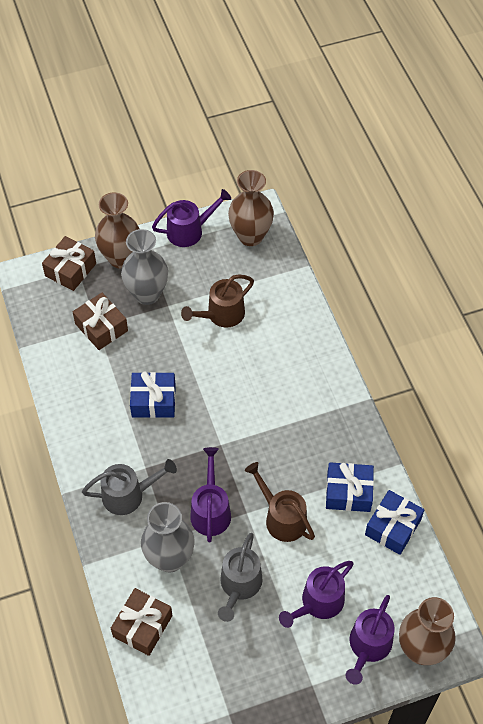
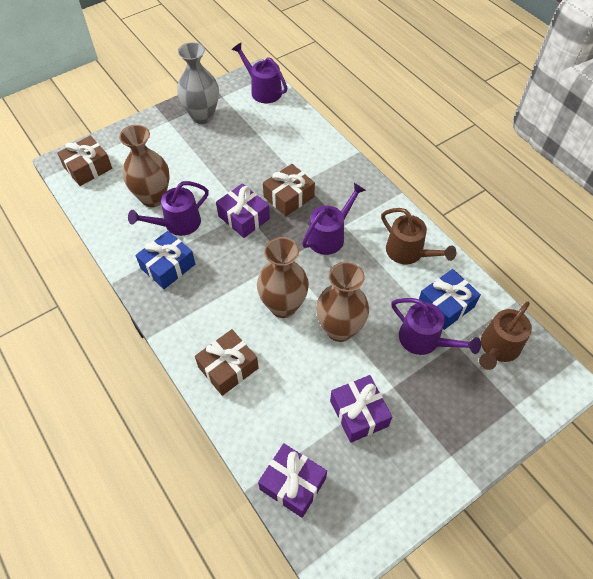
blue gift: [130,372,176,418] [326,462,374,512] [365,490,424,555] = 3 -> [135,231,195,289] [419,269,481,330] = 2
grey vase: [121,229,168,305] [141,502,195,572] = 2 -> [177,42,219,124] = 1
grey watering can: [82,459,177,515] [218,533,263,622] = 2 -> none = 0
purple gift: none = 0 -> [216,183,270,238] [258,443,327,518] [330,375,392,443] = 3

